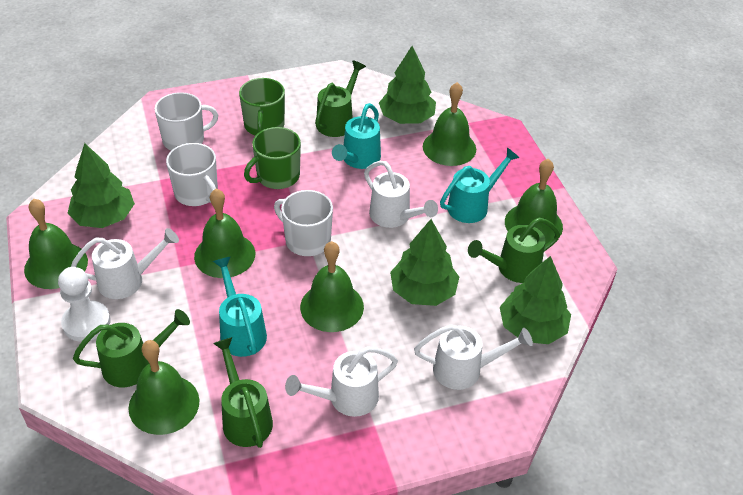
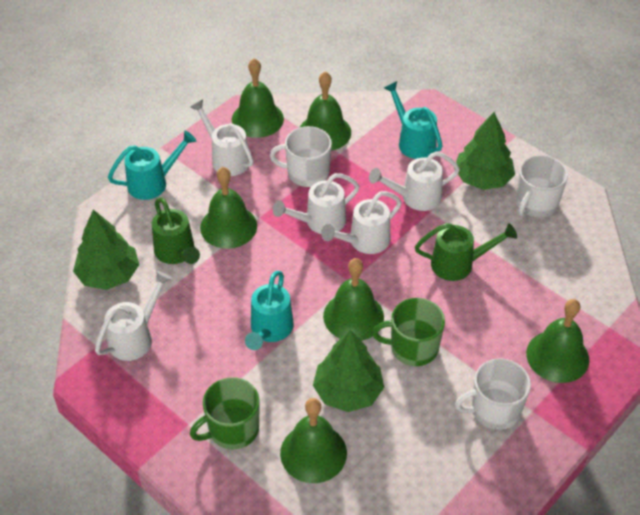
green tree: [67,143,135,228] [379,46,436,124] [390,219,459,306] [500,256,571,344] = 4 -> [73,209,139,290] [313,329,384,412] [454,112,515,190] = 3
green watering can: [73,309,190,387] [213,337,273,448] [315,61,366,137] [468,217,560,283] = 4 -> [152,197,200,264] [415,223,517,281] = 2
white pawn: [58,267,110,342] = 1 -> none = 0
white watering can: [71,228,179,299] [285,347,398,417] [364,161,438,228] [414,324,533,390] = 4 -> [95,271,172,361] [190,99,254,176] [273,173,359,234] [321,191,402,254] [369,152,460,211] = 5

